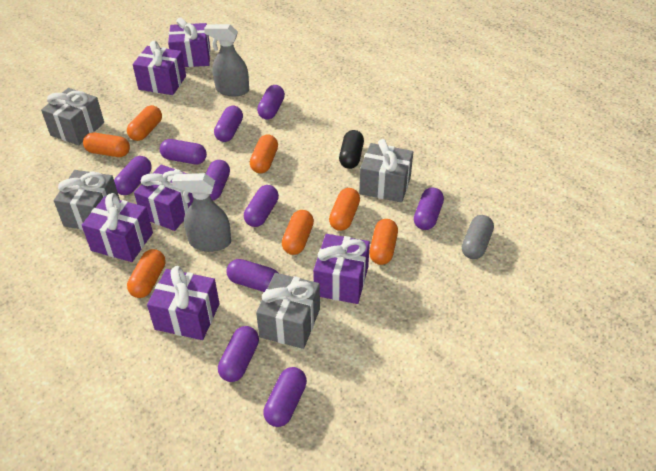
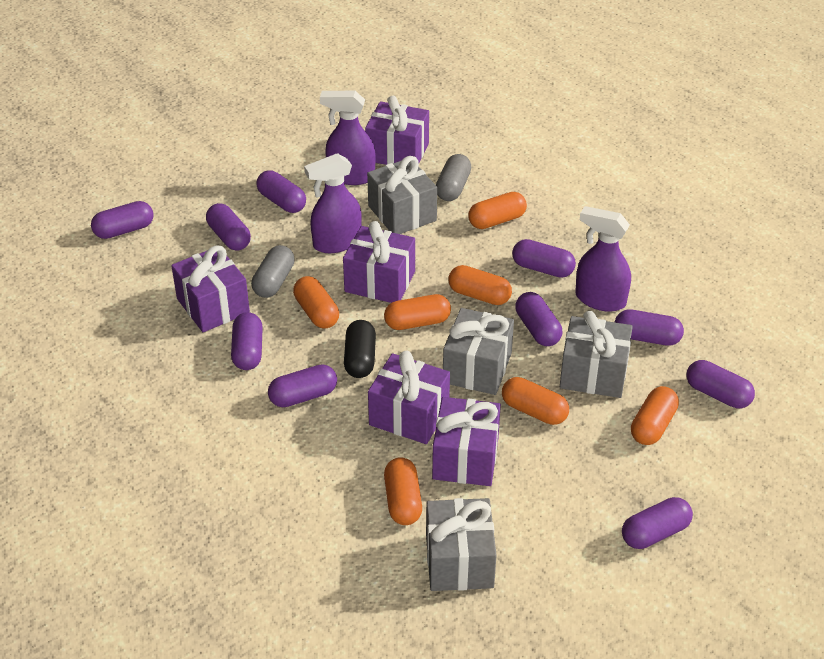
grey capsule: [462,215,494,259] = 1 -> [251,245,295,298] [436,154,471,201] = 2
grey spray bottle: [172,173,231,252] [204,24,249,96] = 2 -> none = 0
purple gift: [82,193,153,262] [133,41,186,95] [134,165,194,231] [147,266,220,340] [168,17,210,67] [313,234,370,304] = 6 -> [171,245,250,332] [343,221,415,303] [365,96,429,165] [368,351,450,444] [432,397,501,486] = 5
purple spray bottle: none = 0 -> [304,153,362,253] [320,91,375,185] [575,206,631,312] = 3

